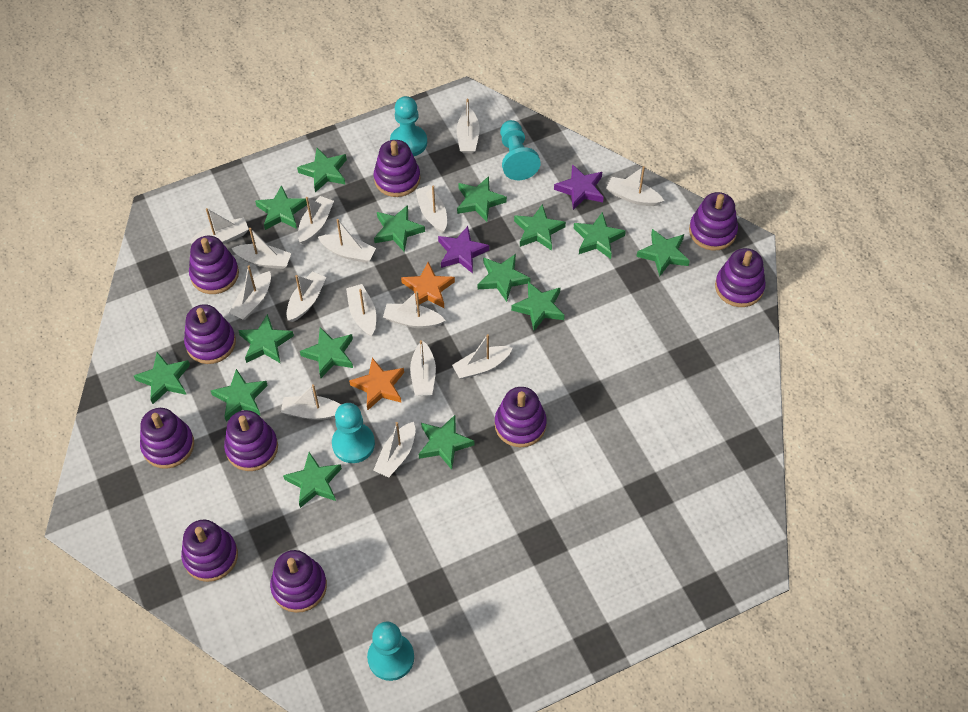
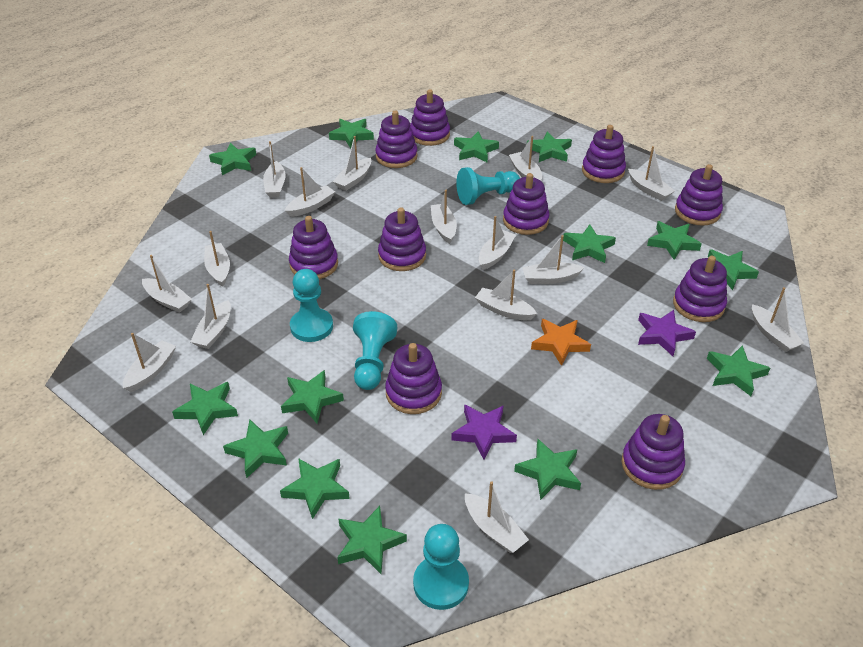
green star: [134,352,190,404] [210,369,268,422] [238,314,294,363] [255,185,307,230] [283,452,342,508] [297,148,347,192] [300,327,353,378] [374,205,425,252] [419,415,474,470] [457,176,507,222] [478,254,531,302] [511,282,565,331] [514,204,566,251] [574,212,626,259] [637,229,690,277] = 15 -> [172,382,238,435] [209,143,256,175] [223,419,288,478] [280,458,350,519] [281,370,344,423] [329,119,374,148] [337,506,407,574] [454,131,499,162] [514,439,581,500] [527,131,572,162] [563,225,616,263] [647,221,702,260] [707,345,770,396] [708,249,759,290] = 14
orange star: [349,358,404,410] [401,262,455,308] = 2 -> [531,319,591,366] = 1

